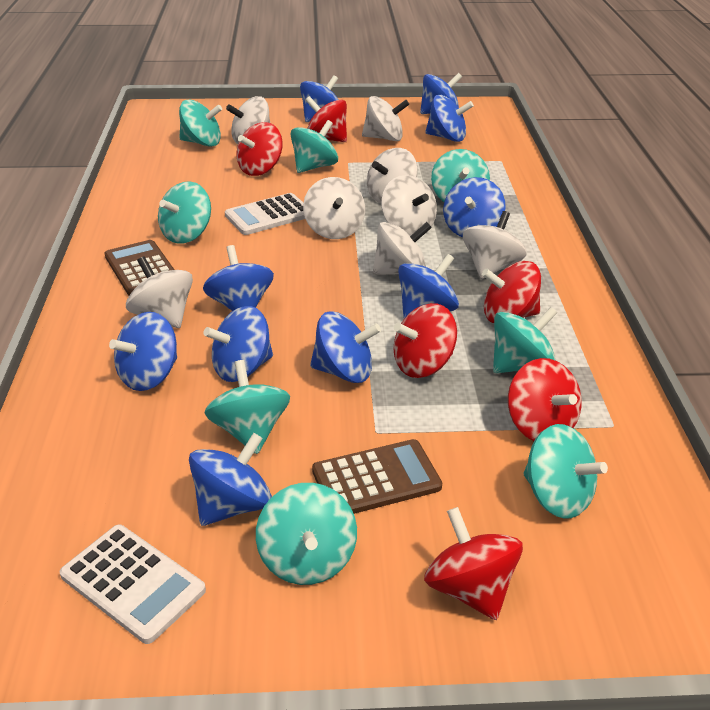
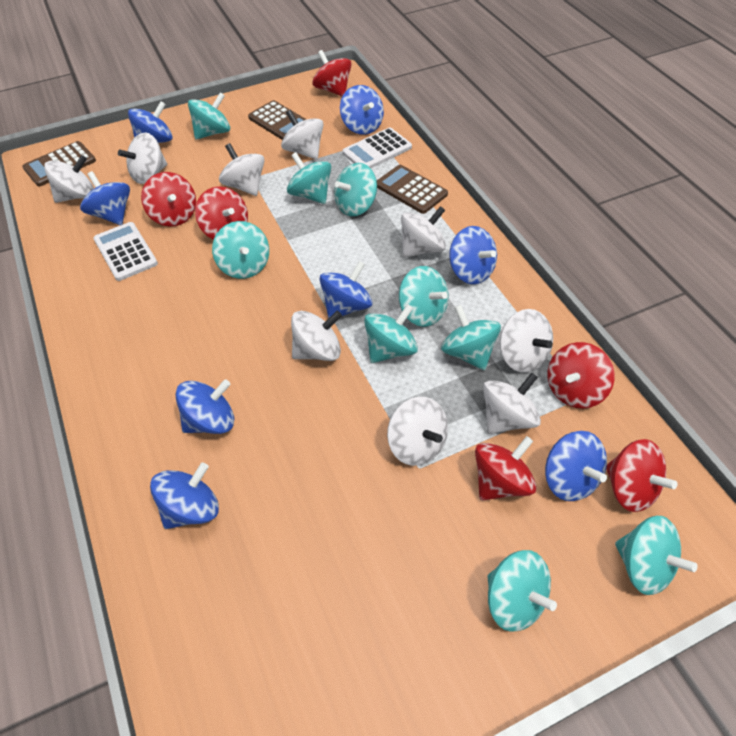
blue spinning top: [109,312,177,391] [189,433,272,526] [203,245,274,311] [203,306,273,382] [300,75,338,122] [310,312,381,383] [398,254,459,318] [420,73,462,114] [425,95,474,142] [443,177,506,237] = 10 -> [80,171,130,225] [128,101,173,143] [150,462,219,529] [175,379,234,434] [319,261,372,319] [340,85,384,135] [449,226,497,284] [545,431,607,501] = 8
brown calculator: [105,240,174,296] [312,439,442,514] = 2 -> [22,141,96,186] [248,100,307,140] [377,165,448,214] = 3
turquoise spinning top: [158,181,211,244] [179,100,222,147] [204,360,290,454] [256,483,357,585] [291,120,338,173] [431,149,490,202] [493,307,557,373] [523,424,608,519] = 8 -> [188,92,230,139] [212,221,269,279] [287,152,331,204] [334,163,377,216] [364,304,418,363] [399,266,449,327] [441,305,501,370] [487,550,557,632] [615,516,698,595] = 9
white spinning top: [126,256,193,328] [226,96,270,144] [303,177,365,239] [362,96,409,141] [367,148,418,203] [373,222,432,275] [381,175,437,236] [463,211,526,279] = 8 -> [44,155,94,203] [118,132,167,184] [219,143,265,196] [281,110,324,160] [291,311,342,361] [387,397,448,466] [401,206,446,257] [483,373,541,434] [500,309,553,373] = 9

